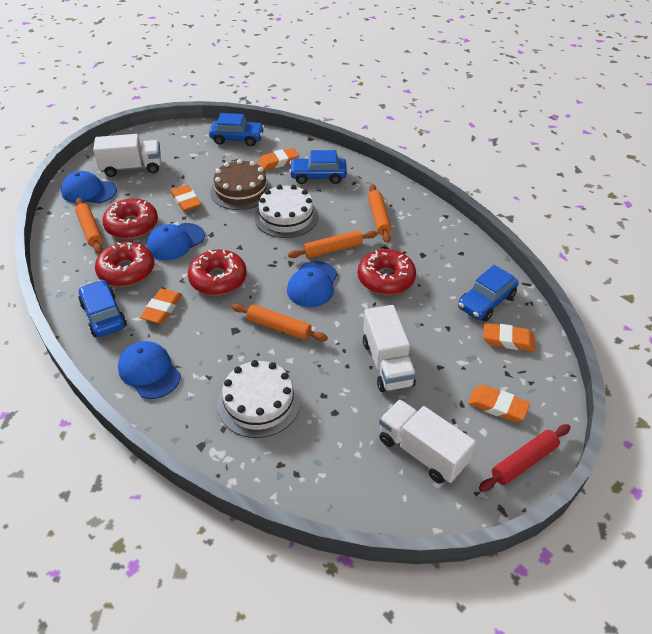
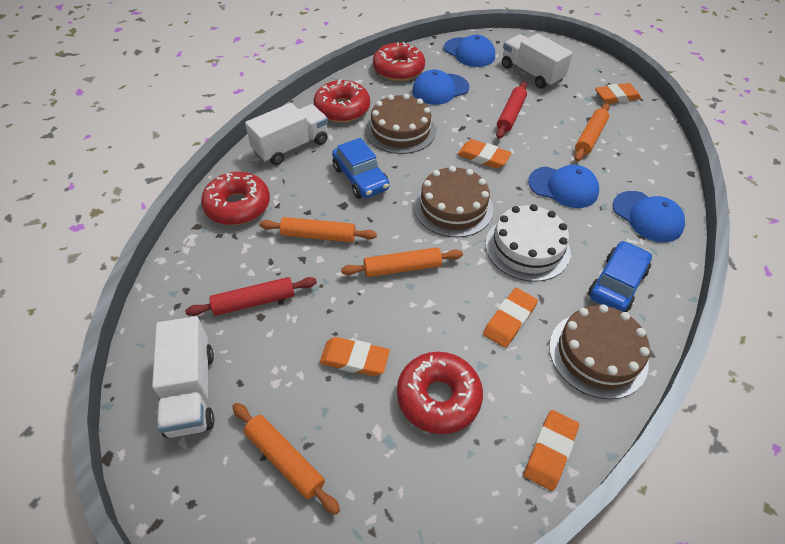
blue car: [78,280,127,337] [209,113,265,146] [289,150,347,184] [458,265,519,322] = 4 -> [332,138,390,199] [588,241,652,312] = 2
brown cake: [210,159,272,210] = 1 -> [365,94,436,154] [414,166,493,237] [549,304,650,399] = 3
red rolling pin: [479,424,571,492] = 1 -> [185,277,317,316] [496,82,527,139] = 2
white cake: [217,360,301,438] [254,185,319,238] = 2 -> [485,204,571,282] = 1

